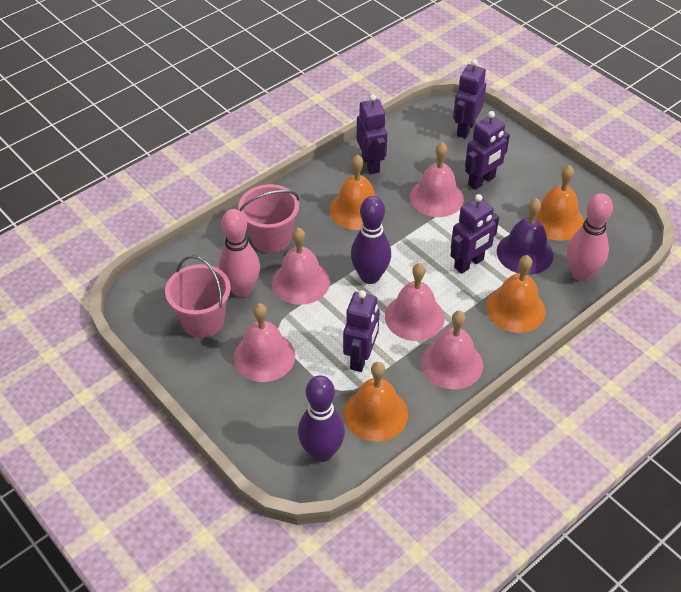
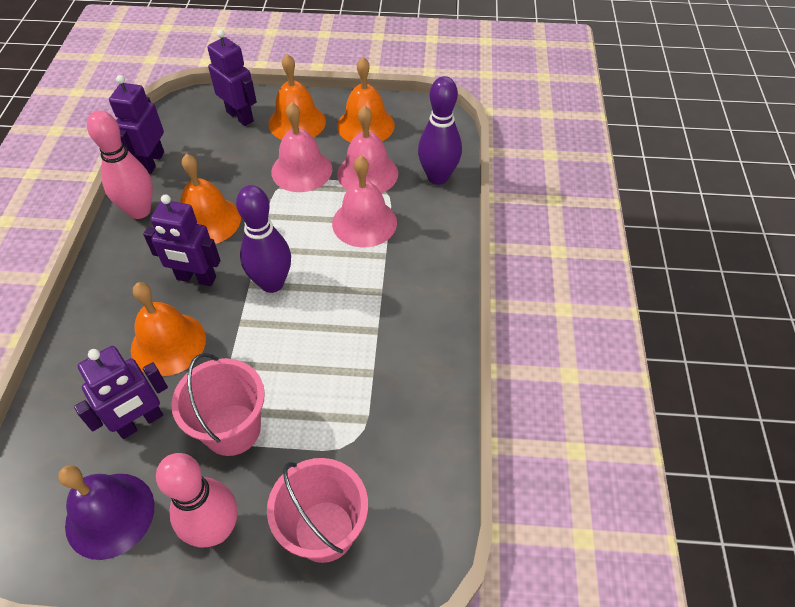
pink bell: [234,303,295,382] [272,228,330,305] [385,263,445,341] [410,142,464,217] [421,311,483,389] = 5 -> [271,102,332,192] [332,156,397,248] [337,105,398,193] = 3
purple robot: [343,290,380,372] [357,94,387,174] [450,194,499,274] [453,59,486,139] [465,111,510,190] = 5 -> [74,346,168,439] [109,75,164,174] [143,194,221,286] [207,29,257,126] = 4

